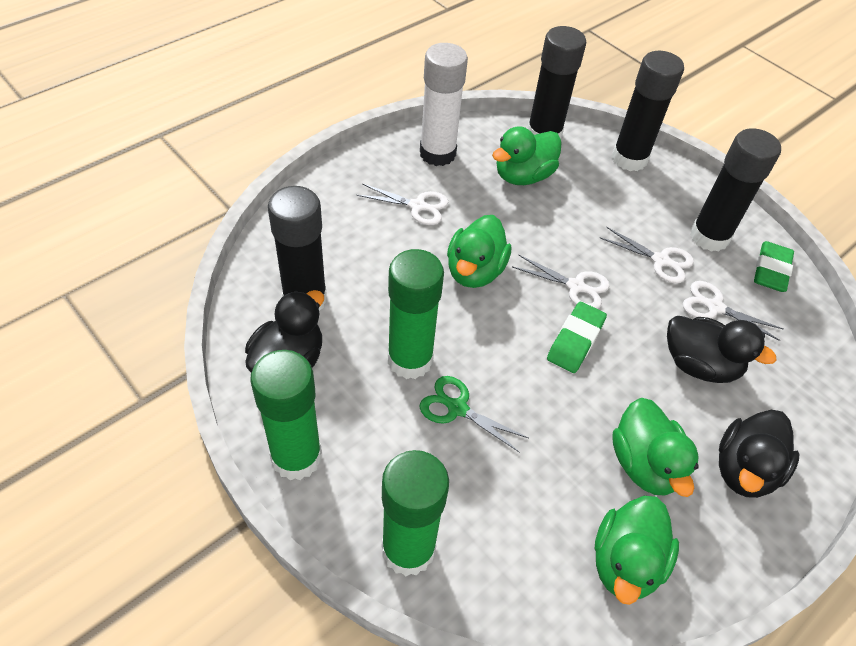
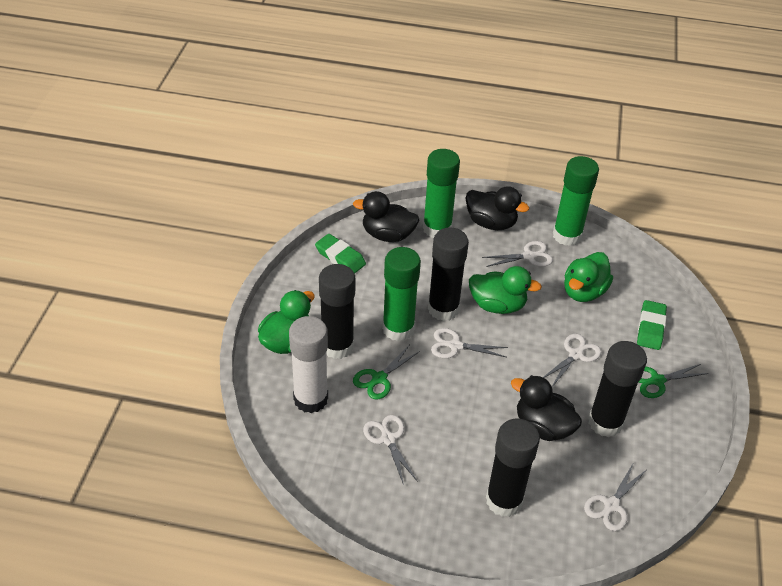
green duck: [447,215,511,288] [492,126,562,185] [594,496,679,605] [612,398,699,497] = 4 -> [258,290,315,354] [469,266,542,314] [564,252,613,302] = 3
green scissors: [420,376,528,453] = 1 -> [353,346,420,400] [639,364,708,398] = 2
white scissors: [357,184,449,225] [512,255,610,309] [600,227,694,284] [683,281,784,341] = 4 -> [363,415,418,485] [431,328,508,358] [482,241,553,267] [543,334,602,387] [584,462,646,531] = 5

